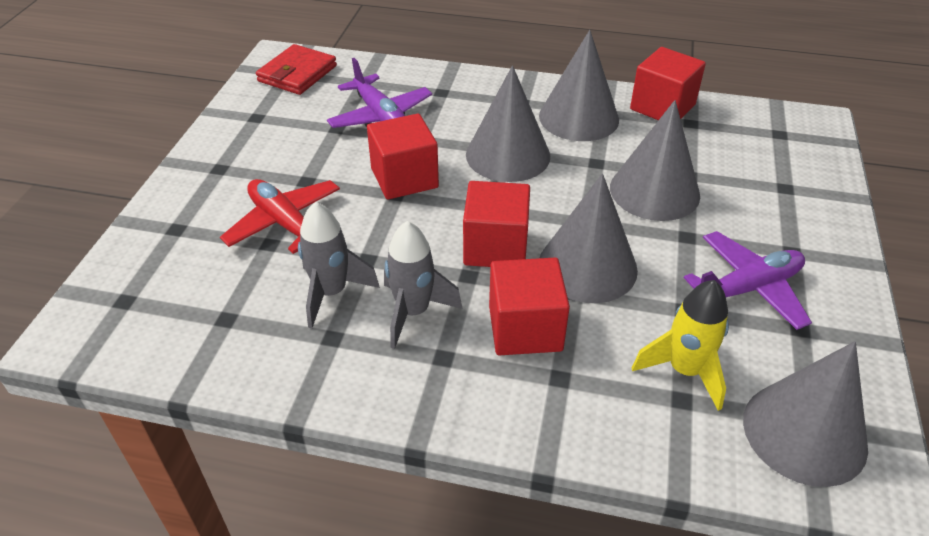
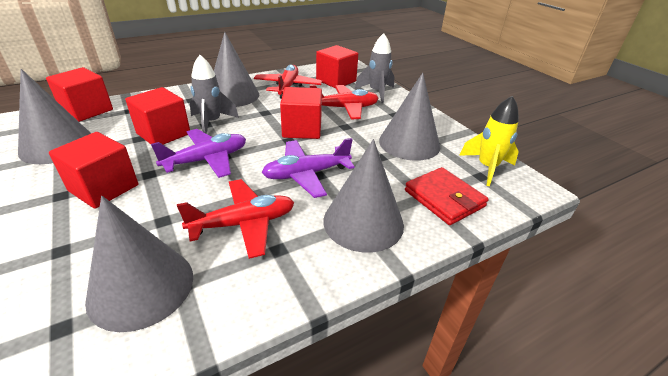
red cube: [367,113,439,200] [463,181,530,267] [489,258,570,355] [630,47,706,120] = 4 -> [46,67,113,122] [49,132,138,209] [125,87,190,145] [280,87,322,139] [316,45,358,88] = 5
red plane: [220,179,340,254] = 1 -> [177,179,294,259] [254,65,322,99] [309,85,379,120] = 3

